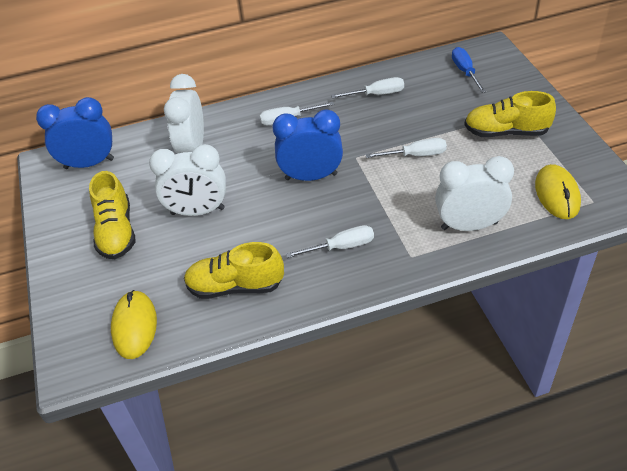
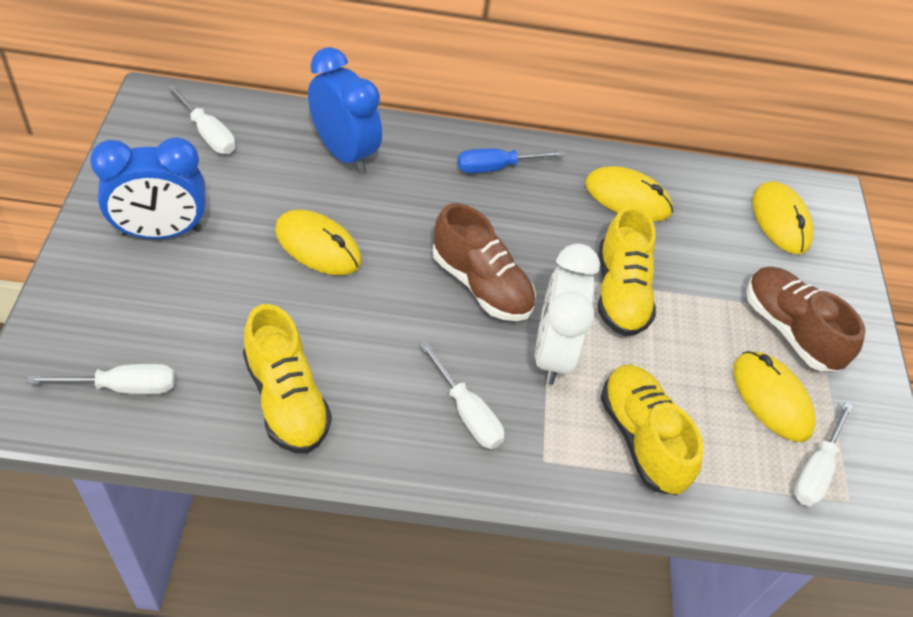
brown shoe: none = 0 -> [433,203,536,321] [746,267,866,371] = 2
white clock: [149,144,226,216] [164,74,204,153] [435,156,514,231] = 3 -> [535,243,600,385] = 1
yellow mouse: [111,290,157,359] [535,164,581,219] = 2 -> [275,210,361,275] [585,166,673,222] [734,351,816,442] [752,181,813,254] = 4

